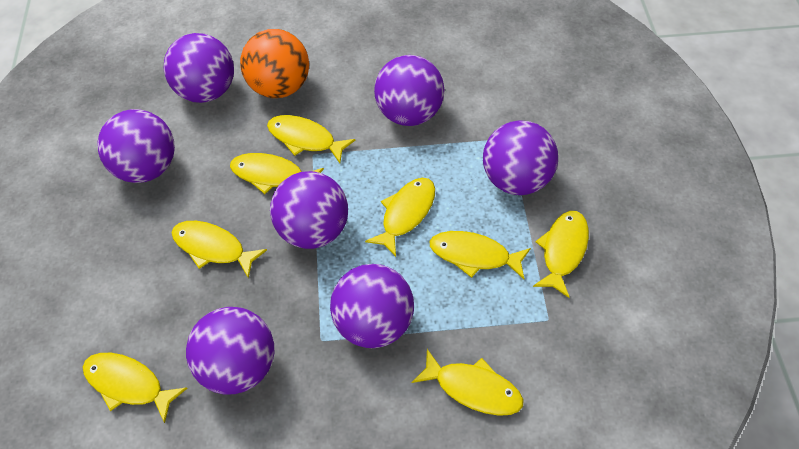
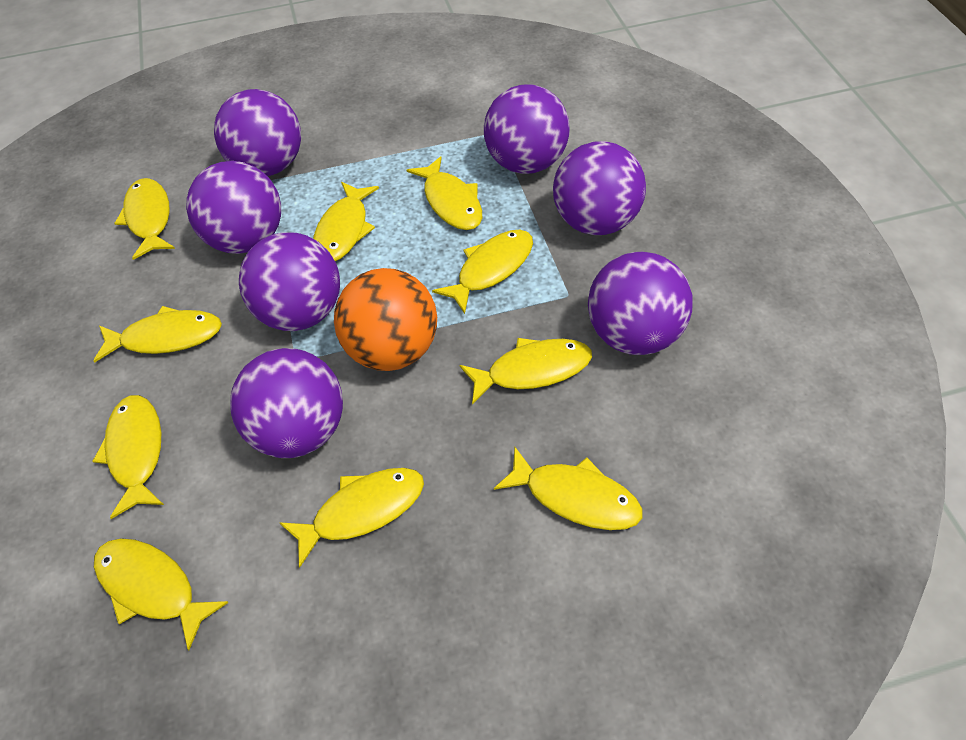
yellow fish: [83,353,188,423] [171,221,267,278] [230,153,324,194] [267,115,355,163] [365,178,435,257] [412,349,523,416] [429,231,531,279] [533,211,589,298] = 8 -> [92,395,164,519] [94,306,222,362] [94,538,229,651] [114,178,175,260] [280,468,424,568] [313,182,379,261] [407,156,482,230] [432,230,533,314] [460,338,592,404] [494,447,643,530] = 10

